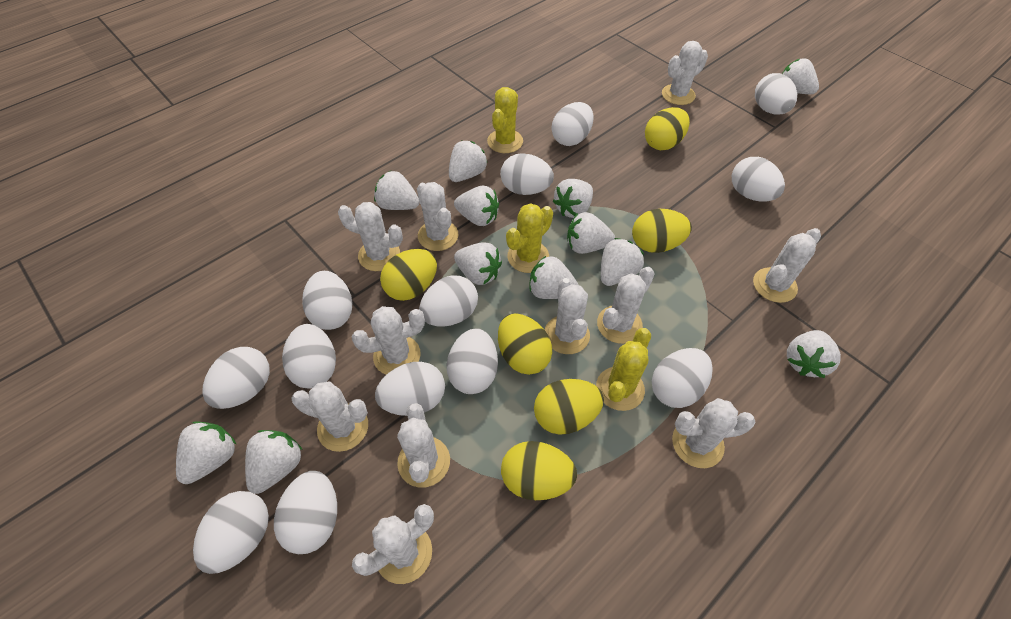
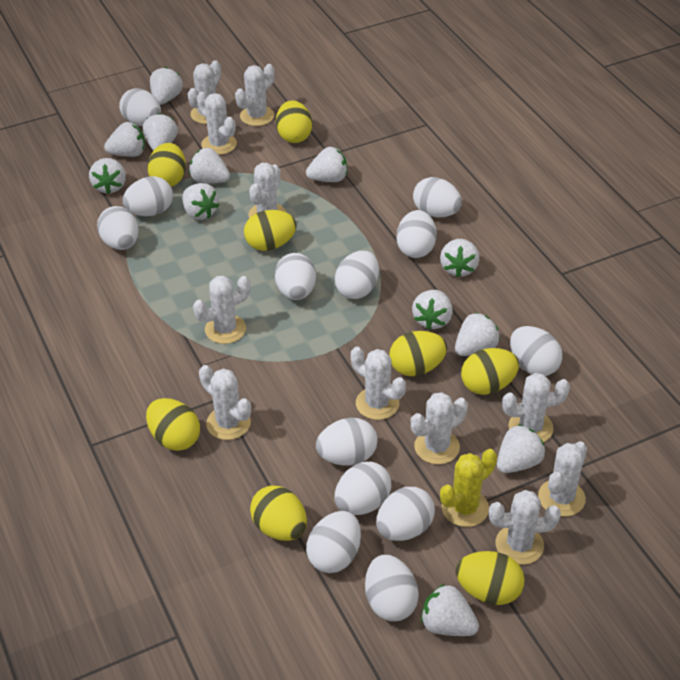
yellow cactus: [487,87,523,153] [506,203,553,273] [596,328,651,411] = 3 -> [440,449,497,527] = 1
yellow egg: [380,249,437,301] [498,313,552,375] [501,441,577,500] [534,379,604,435] [632,209,692,253] [645,107,690,150] = 6 -> [146,398,200,451] [147,143,186,187] [244,210,297,251] [250,485,307,541] [276,100,312,143] [389,331,447,376] [456,551,525,605] [461,348,519,395] = 8

